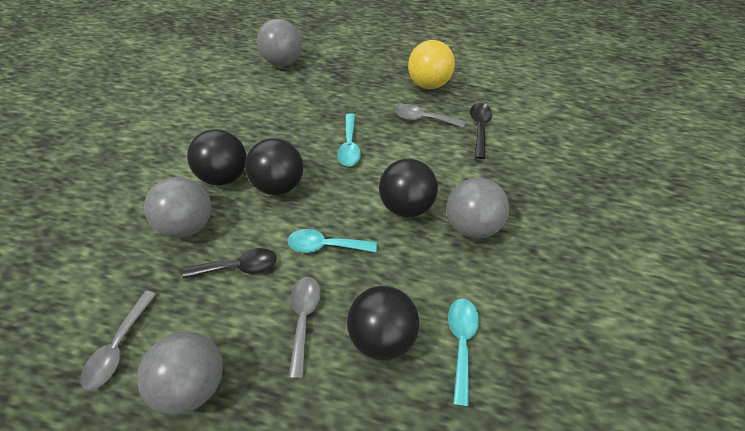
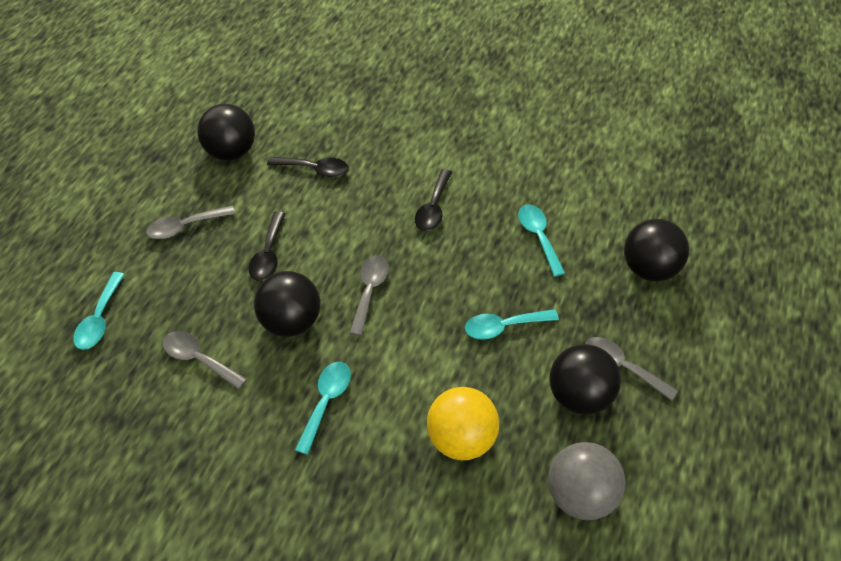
black spoon: [183,248,277,279] [470,103,492,159] = 2 -> [249,211,285,281] [267,157,349,177] [415,169,452,231] = 3
grey ball: [137,332,223,415] [144,177,211,238] [257,19,302,66] [446,178,509,239] = 4 -> [548,442,625,520] = 1
grey spoon: [81,290,156,390] [289,277,321,378] [395,104,466,128] = 3 -> [146,205,235,239] [162,331,247,390] [350,256,389,336] [586,337,678,401] = 4
turquoise spoon: [288,229,377,253] [337,113,361,167] [448,298,479,406] = 3 -> [73,272,125,350] [295,362,351,455] [465,309,559,340] [518,204,565,277] = 4

